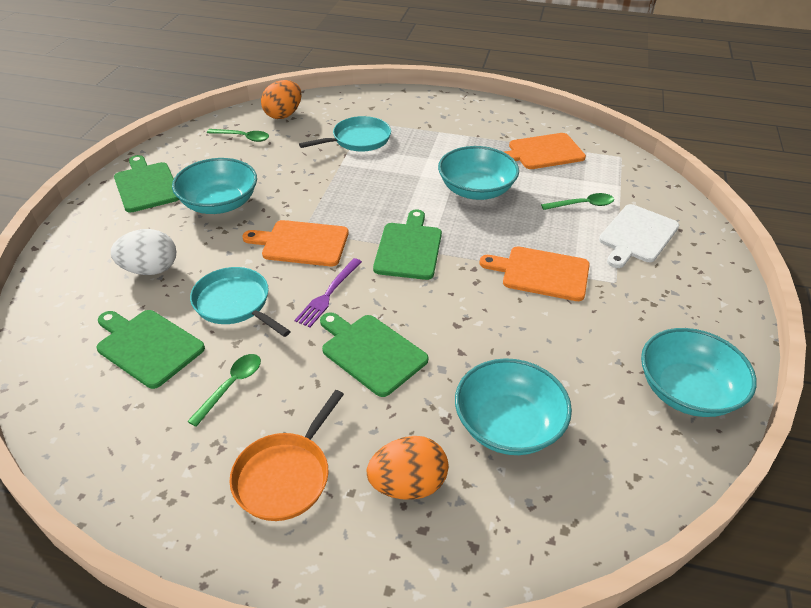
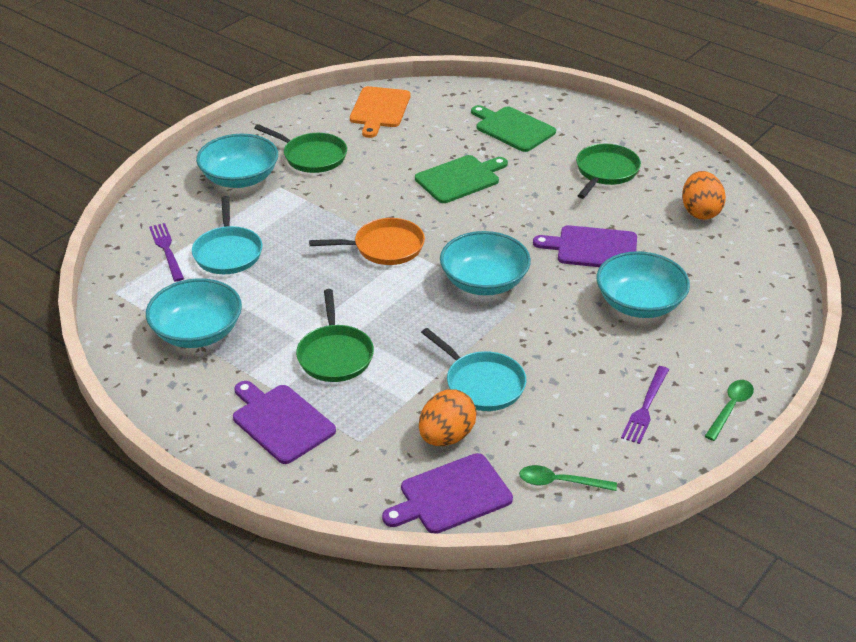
green cutting board: [96,310,205,389] [114,155,179,213] [320,312,428,397] [373,210,442,280] = 4 -> [415,155,508,203] [471,105,556,152] = 2
green pan: none = 0 -> [255,124,347,173] [296,289,374,382] [576,144,641,199] = 3
green spoon: [187,354,261,427] [207,129,269,142] [541,193,614,210] = 3 -> [519,465,617,491] [705,380,754,441] = 2
orange cutting board: [242,220,349,266] [480,246,590,301] [504,133,586,169] = 3 -> [350,86,411,138] = 1
purple cutting board: none = 0 -> [233,381,336,464] [382,453,513,534] [533,225,637,267] = 3
purple fork: [294,258,362,327] = 1 -> [149,223,184,282] [621,366,669,444] = 2
white cutting board: [599,204,679,268] = 1 -> none = 0
white egg: [111,229,176,275] = 1 -> none = 0

